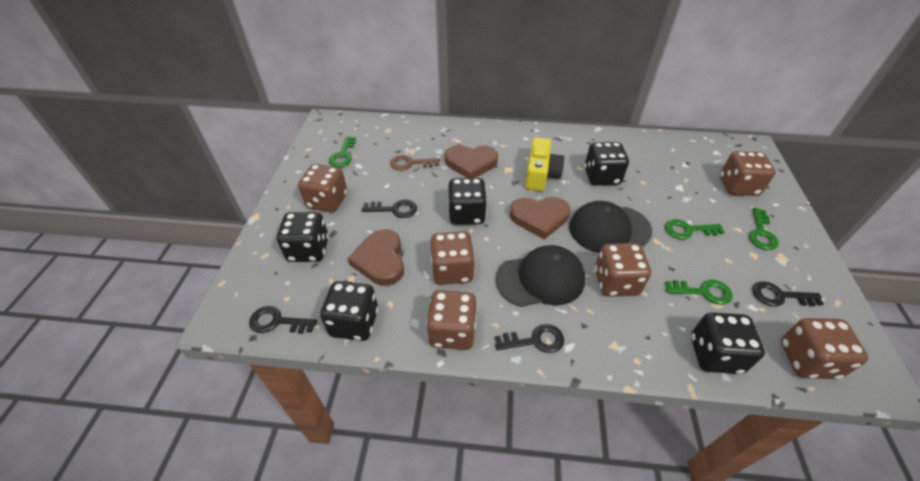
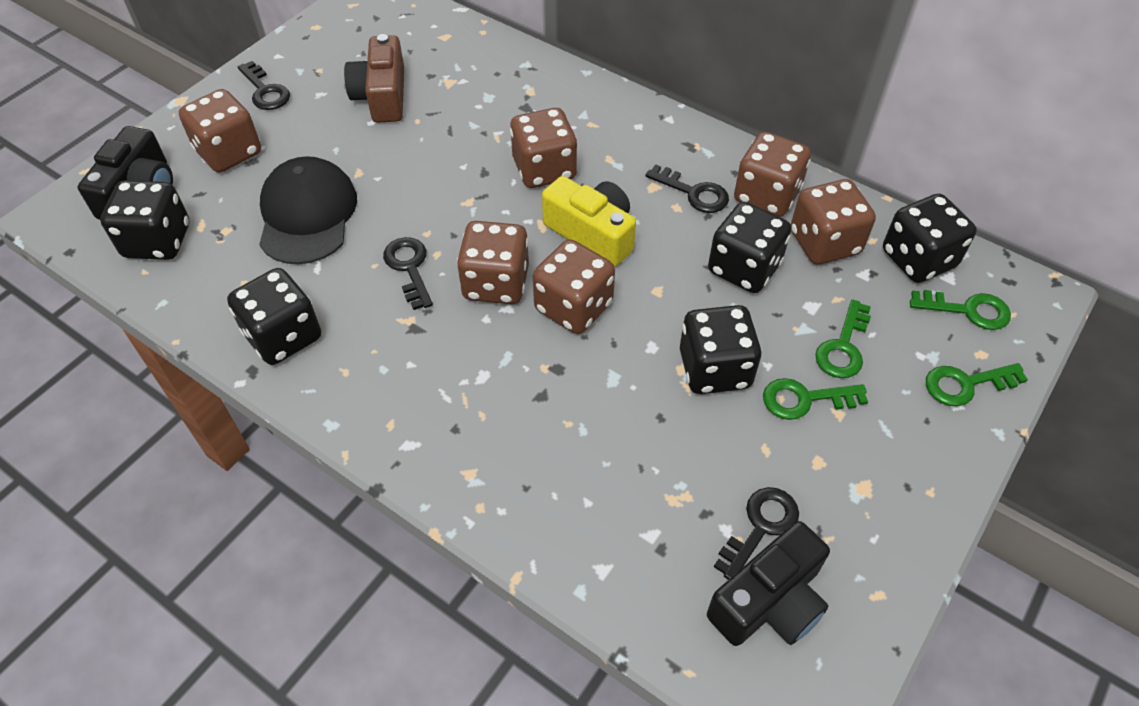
black camera: none = 0 -> [78,126,173,220] [707,521,830,646] = 2
black cap: [496,245,585,307] [569,201,652,253] = 2 -> [259,156,357,264] = 1
brown camera: none = 0 -> [344,34,404,123] = 1
brown heart: [348,229,404,286] [445,145,498,178] [510,197,570,240] = 3 -> none = 0
brown key: [390,155,440,171] = 1 -> none = 0

